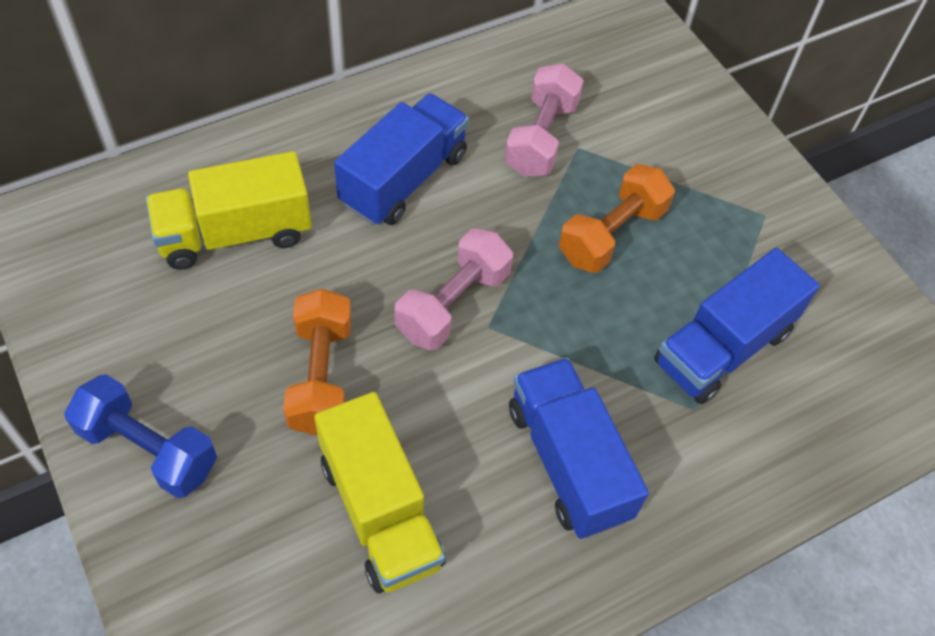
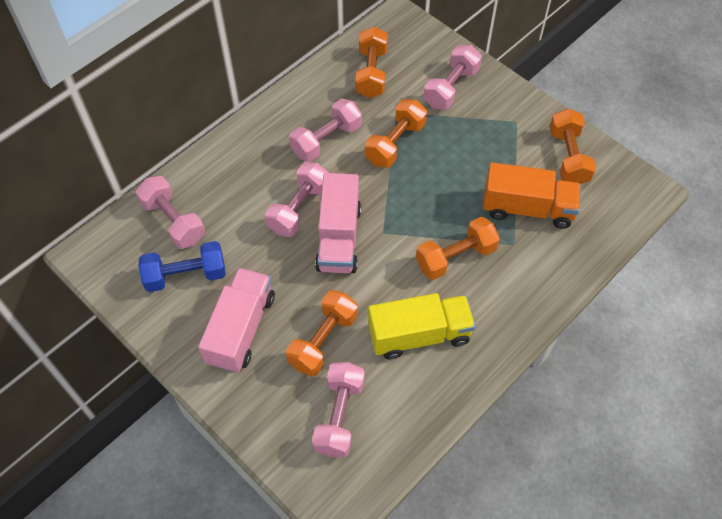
blue truck: [334,93,469,226] [509,358,649,539] [654,248,820,405] = 3 -> none = 0
orange dumbbell: [283,289,352,435] [559,164,675,273] = 2 -> [286,290,358,376] [355,27,388,98] [365,99,427,168] [416,217,500,280] [550,108,596,184] = 5
orange truck: none = 0 -> [483,162,581,229] = 1
pink dumbbell: [394,228,513,350] [504,64,584,177] = 2 -> [136,176,205,249] [265,162,329,237] [289,99,362,162] [312,362,365,457] [423,45,482,110] = 5
pink truck: none = 0 -> [198,268,275,373] [315,173,361,273] = 2
yellow truck: [146,151,312,270] [314,392,446,593] = 2 -> [368,293,476,359] = 1

